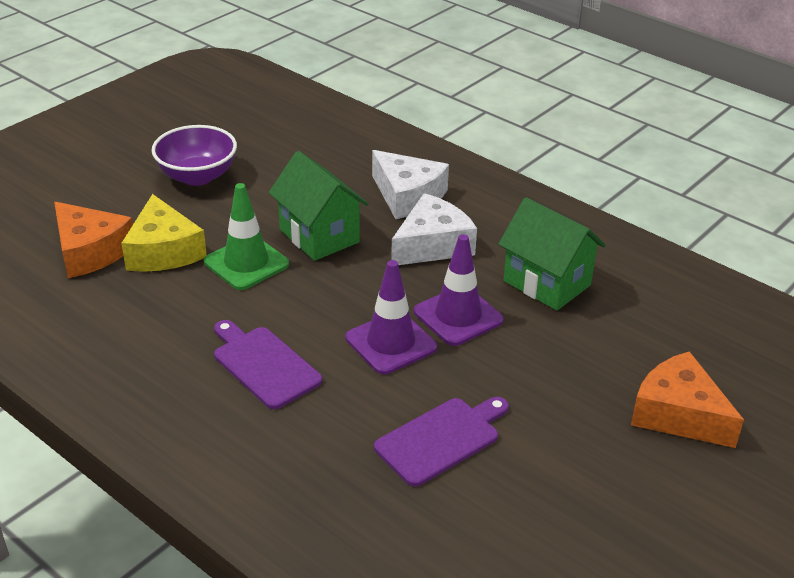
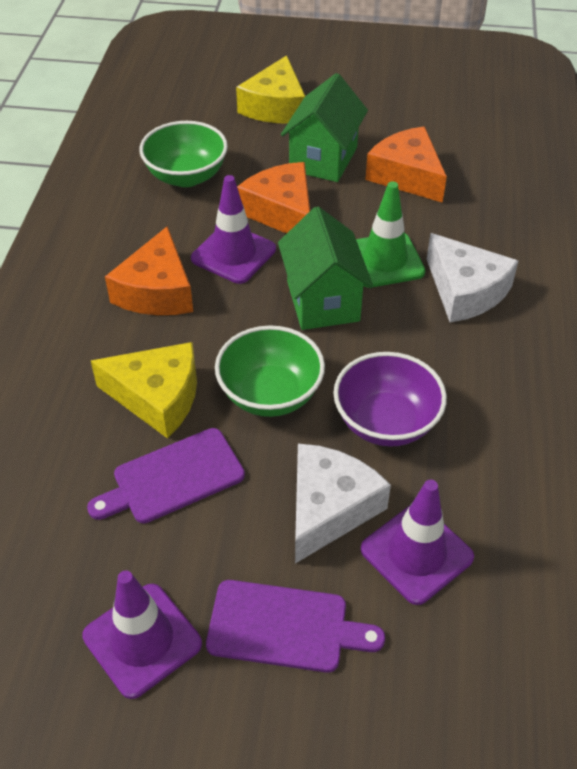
green bowl: none = 0 -> [139,121,228,187] [215,325,325,417] = 2
orange cheese: [54,202,133,278] [631,351,744,448] = 2 -> [105,226,193,315] [237,162,310,234] [365,126,447,203] = 3
purple traffic cone: [346,260,437,374] [414,234,503,346] = 2 -> [82,570,202,699] [191,175,276,284] [361,480,474,605] = 3
yellow cheese: [121,194,207,272] = 1 -> [91,342,197,438] [236,55,305,124] = 2

